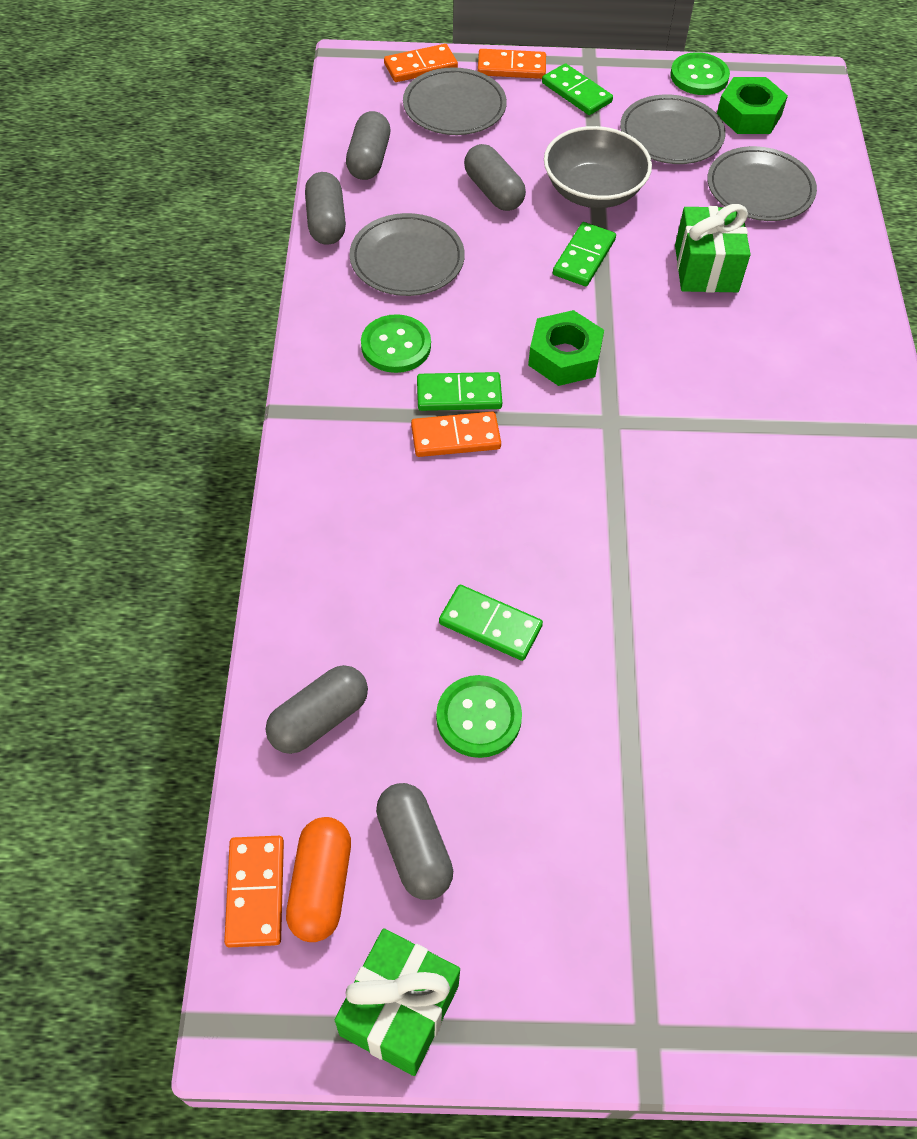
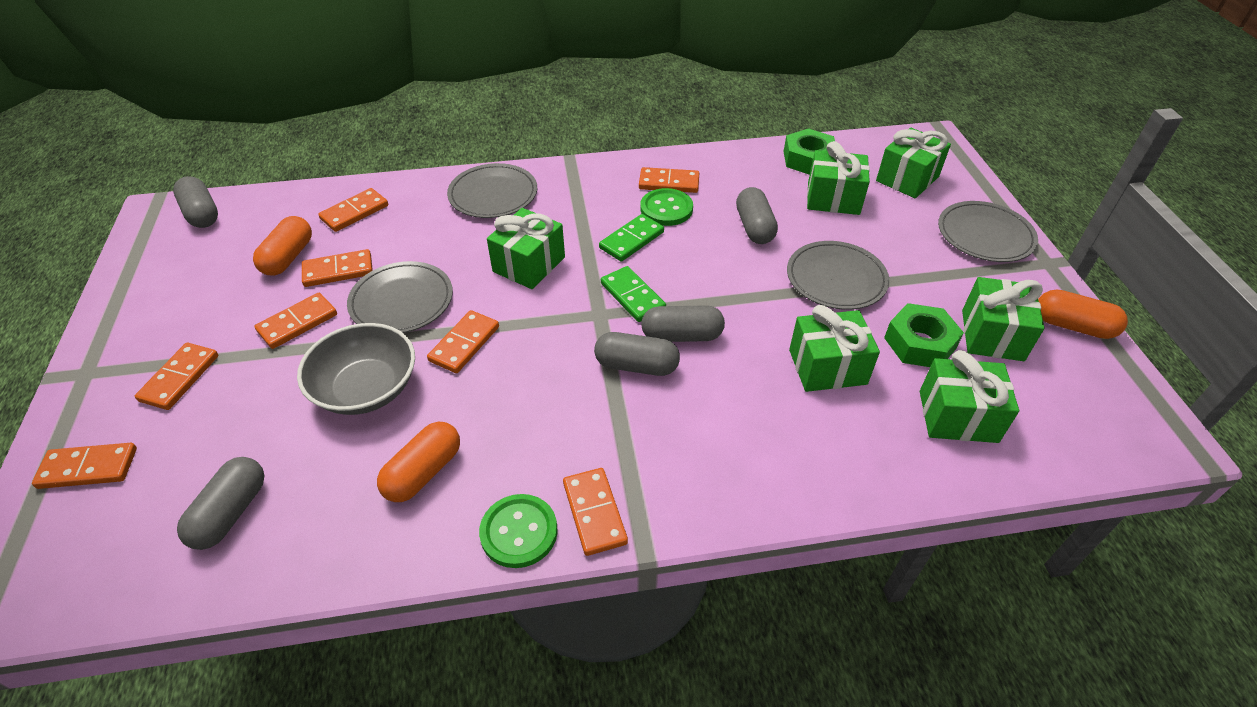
green button: [361,314,431,373] [436,675,522,758] [670,52,730,95] = 3 -> [479,494,558,568] [640,188,693,226] = 2
green domino: [417,372,502,411] [439,585,543,661] [542,63,613,115] [553,222,616,286] = 4 -> [599,214,664,262] [601,266,666,322] = 2
green gift: [335,928,460,1076] [675,204,751,293] = 2 -> [487,208,565,289] [789,305,880,392] [807,141,870,215] [876,128,951,198] [920,350,1019,443] [962,277,1044,361] = 6
orange capsule: [286,817,351,942] = 1 -> [253,216,312,276] [377,422,460,502] [1038,289,1128,339] = 3
orange domino: [224,836,284,948] [384,44,458,82] [411,411,501,457] [478,49,546,79] = 4 -> [32,443,137,489] [135,343,218,410] [254,293,337,349] [302,249,373,287] [318,188,388,232] [427,310,499,373] [563,468,628,556] [639,167,699,193] = 8

